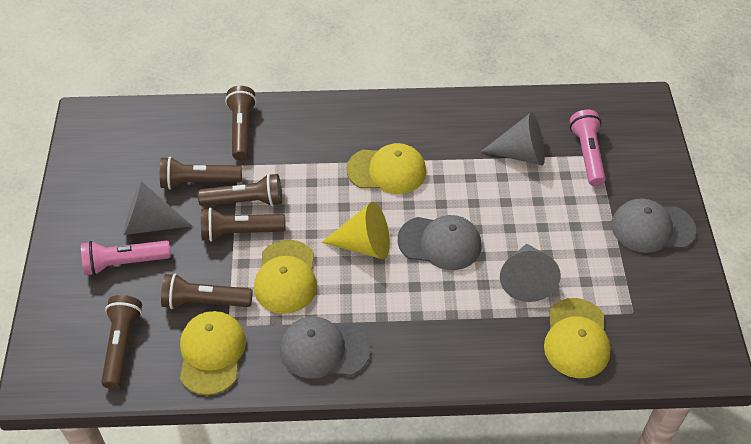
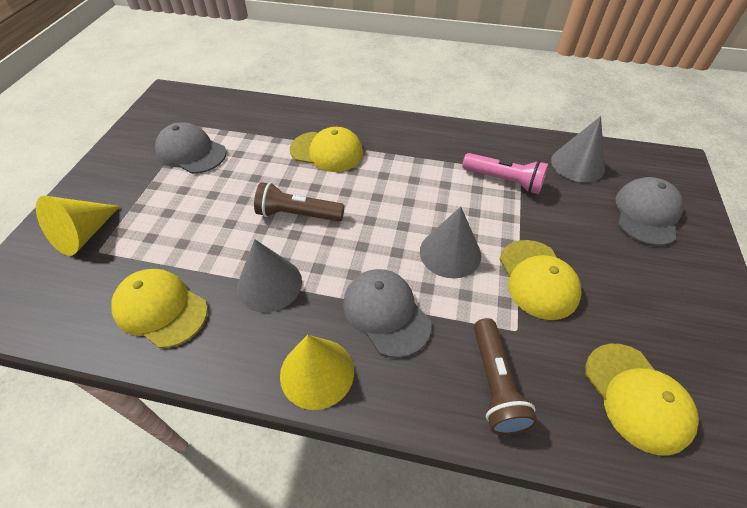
brown flashlight: [101,295,142,389] [160,157,242,189] [161,273,253,309] [198,173,282,207] [201,207,286,242] [225,86,256,160] = 6 -> [254,182,344,221] [474,318,538,435] = 2
pink flashlight: [81,240,171,276] [570,110,606,186] = 2 -> [462,153,548,194] = 1
yellow cone: [321,202,390,259] = 1 -> [36,196,120,256] [280,335,354,410] = 2

